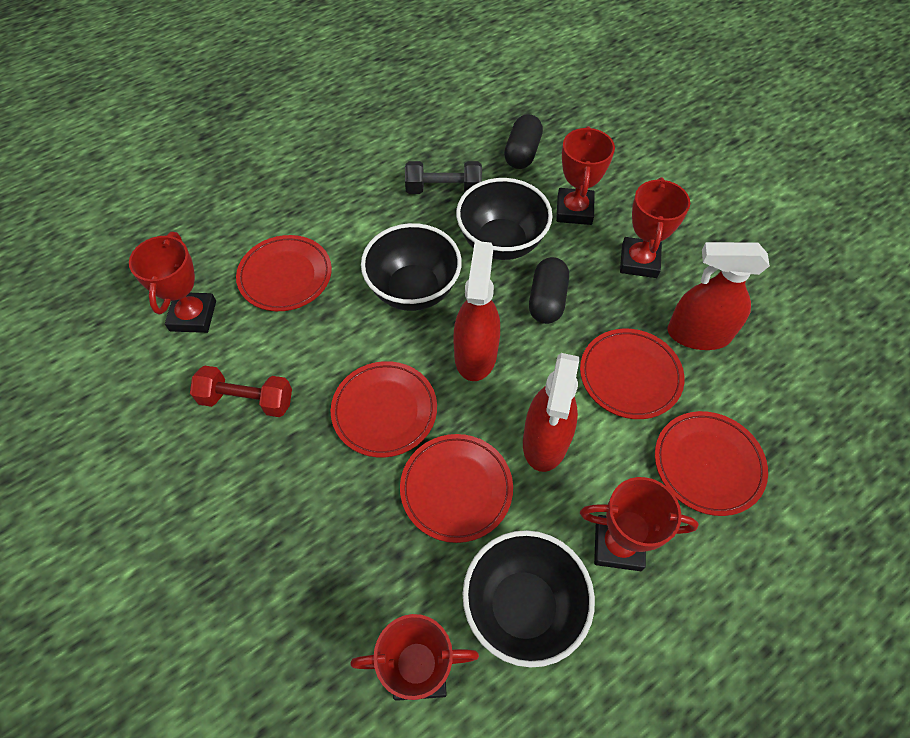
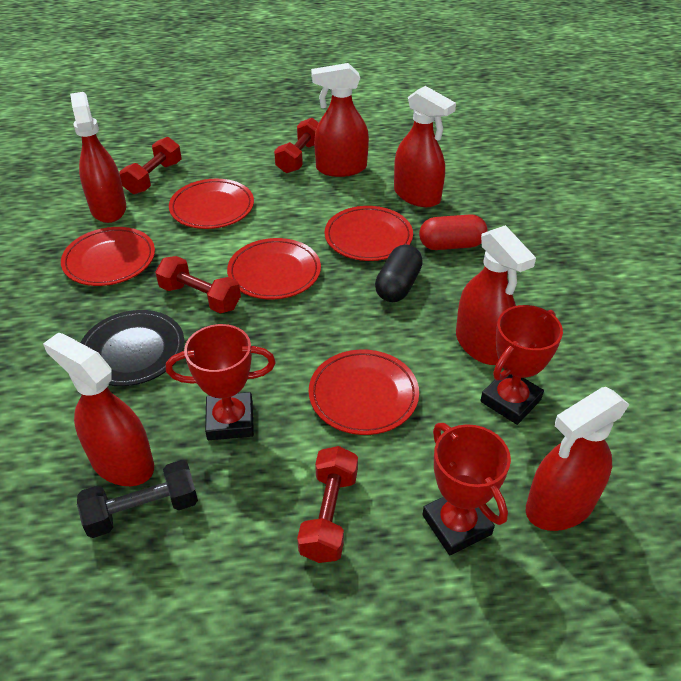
black bowl: [361,223,462,311] [456,178,553,260] [463,530,595,668] = 3 -> none = 0
black capsule: [504,114,543,169] [529,257,569,324] = 2 -> [375,244,423,302] = 1
black plate: none = 0 -> [80,310,184,386] = 1
red capsule: none = 0 -> [419,214,488,250] = 1
red dumbbell: [190,365,292,417] = 1 -> [119,137,181,194] [155,256,241,314] [274,118,319,173] [297,446,358,563] = 4
red spray bottle: [453,241,500,381] [523,353,579,472] [667,242,770,350] = 3 -> [43,333,154,486] [70,92,126,223] [311,63,369,177] [394,86,456,207] [456,225,536,365] [526,387,630,531] = 6
red trophy: [129,232,216,333] [351,614,479,701] [556,126,615,225] [580,477,699,571] [620,177,690,278] = 5 -> [166,324,276,440] [422,423,511,555] [480,305,563,425] = 3

